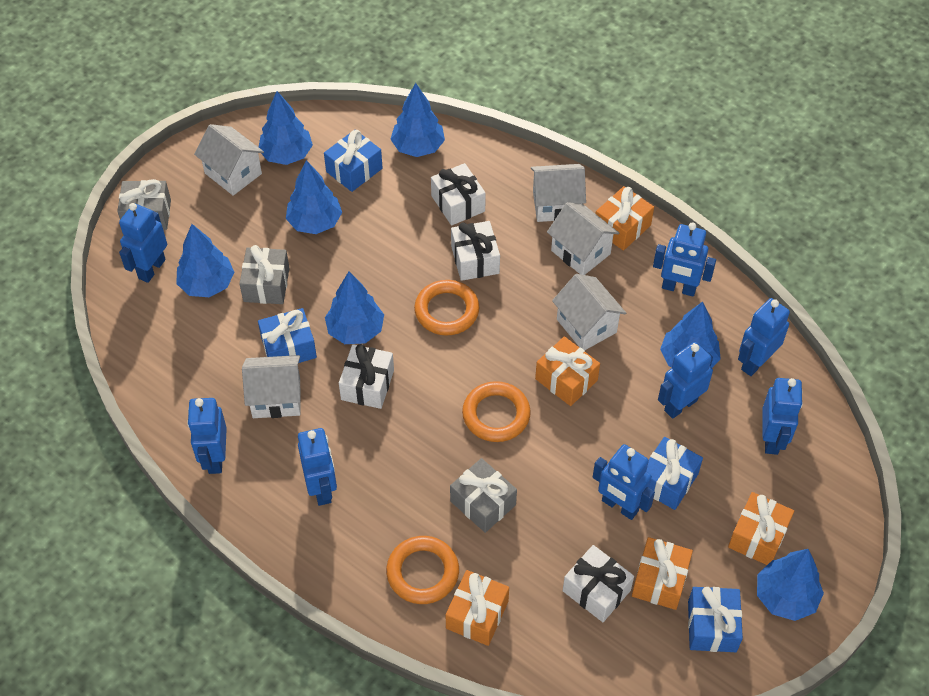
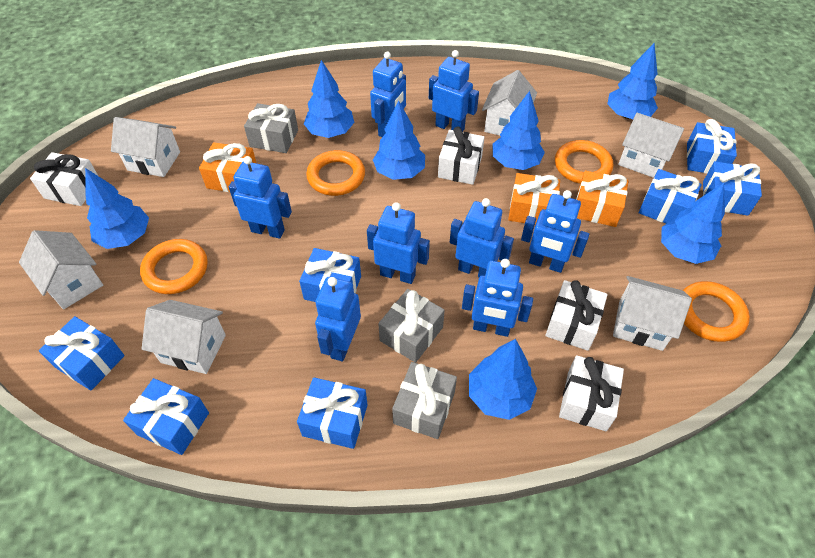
blue gift: [258,308,317,363] [324,130,383,192] [647,437,703,510] [688,587,743,652] = 4 -> [39,316,125,391] [123,378,209,455] [297,377,368,449] [299,248,361,302] [639,169,702,224] [687,119,737,174] [703,161,762,216] = 7
orange gift: [446,570,509,646] [535,336,600,406] [596,186,654,251] [632,537,693,610] [728,492,794,565] = 5 -> [199,142,256,192] [508,173,560,225] [576,171,629,227] = 3
orange ring: [386,536,459,604] [414,280,479,336] [462,381,531,442] = 3 -> [140,239,208,294] [306,150,365,196] [555,140,613,184] [683,281,750,342] = 4
white house: [194,124,264,196] [242,355,301,418] [531,164,586,222] [547,202,619,275] [552,274,626,350] = 5 -> [19,230,103,310] [111,117,180,177] [142,300,226,374] [482,70,537,136] [613,276,692,351] [618,113,684,178] = 6

